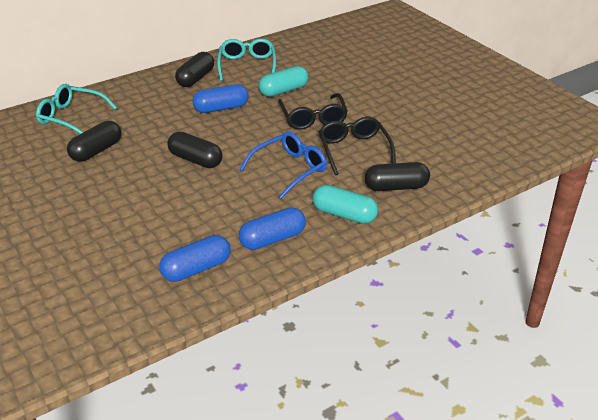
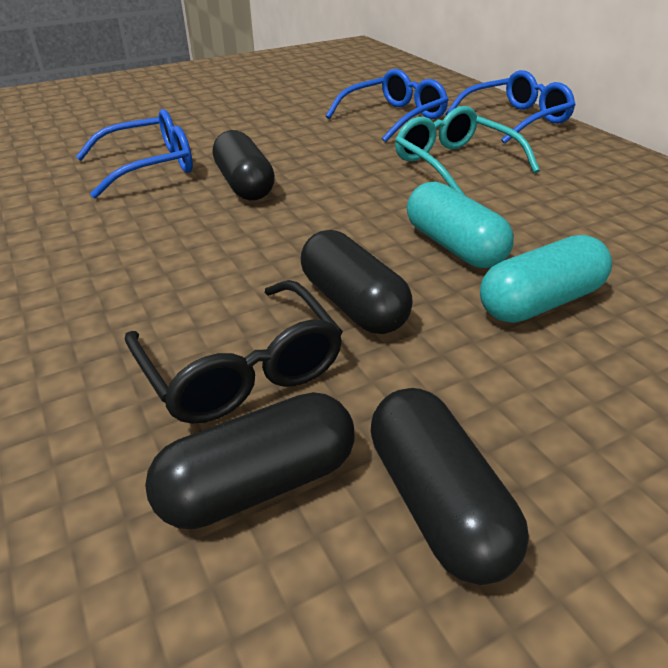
black glasses: [278,93,348,130] [319,117,396,175] = 2 -> [125,280,343,424] = 1
blue capsule: [159,235,231,282] [193,84,249,113] [239,207,306,250] = 3 -> none = 0
blue glasses: [240,132,327,199] = 1 -> [76,109,193,199] [326,69,448,142] [445,70,576,144] = 3
turquoise glasses: [36,84,117,134] [217,38,276,81] = 2 -> [395,106,540,195] = 1

